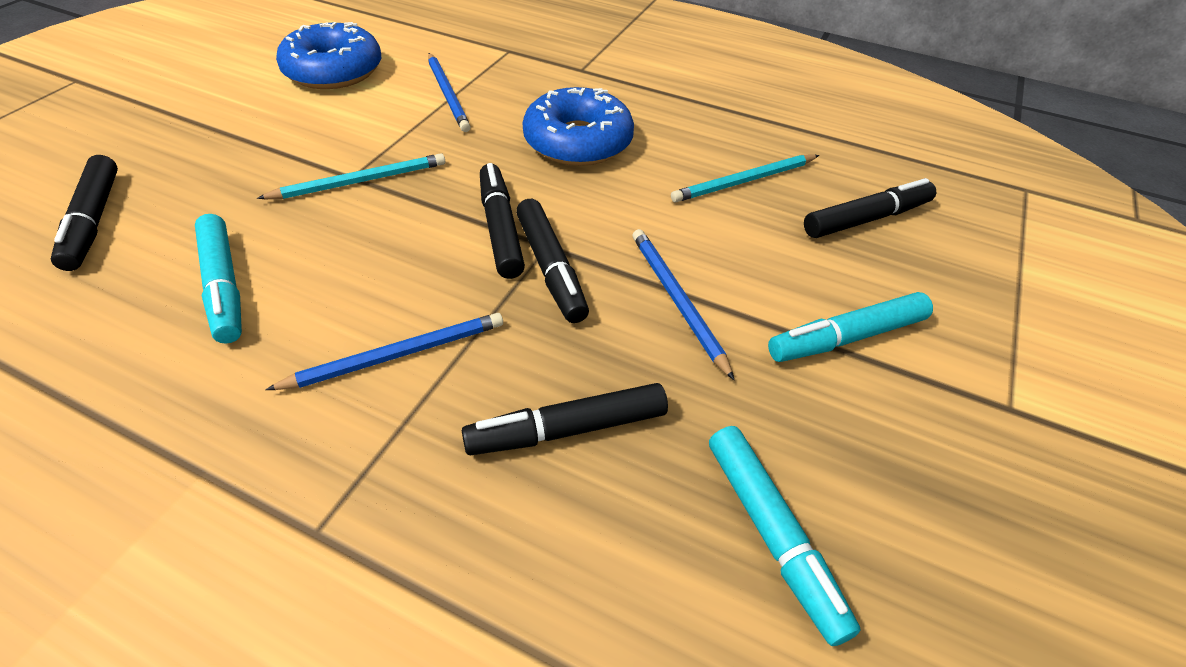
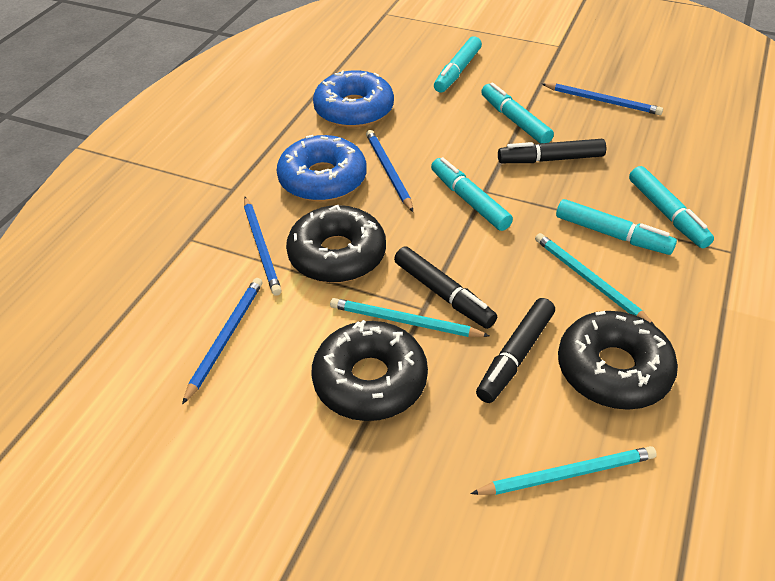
black donut: none = 0 -> [286,205,386,283] [312,320,428,421] [558,311,678,410] = 3
black marker: [51,155,118,271] [462,383,668,455] [480,163,525,279] [516,199,589,323] [804,178,936,238] = 5 -> [394,247,497,329] [476,298,555,403] [498,139,606,163] = 3
blue pencil: [265,313,503,390] [428,53,471,132] [632,229,734,380] = 3 -> [182,278,263,404] [244,197,282,296] [366,130,413,212] [542,83,663,115] = 4
turquoise marker: [195,214,242,344] [709,426,861,646] [768,292,933,362] = 3 -> [431,157,513,231] [434,36,482,93] [481,82,554,143] [556,199,677,255] [629,166,714,248] = 5
turquoise pencil: [257,153,445,199] [671,154,819,203] = 2 -> [330,298,490,337] [470,446,657,495] [535,233,654,325] = 3

